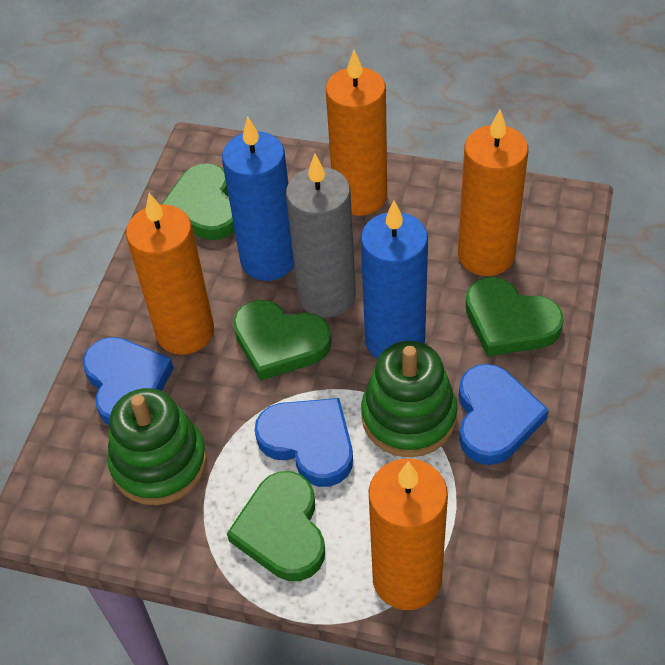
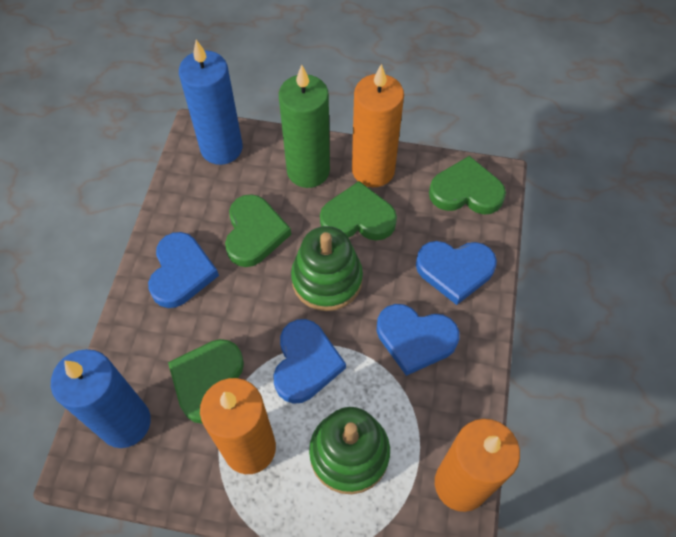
blue heart: [83,337,174,426] [255,398,353,487] [459,364,549,465] = 3 -> [148,232,219,308] [273,319,346,404] [377,304,460,376] [416,241,497,305] = 4
green candle: none = 0 -> [279,65,330,188] = 1
grey candle: [286,154,356,318] = 1 -> none = 0
orange candle: [126,193,214,355] [326,50,387,216] [368,458,448,610] [458,110,528,276] = 4 -> [200,378,276,474] [352,64,404,187] [435,419,520,512] = 3

